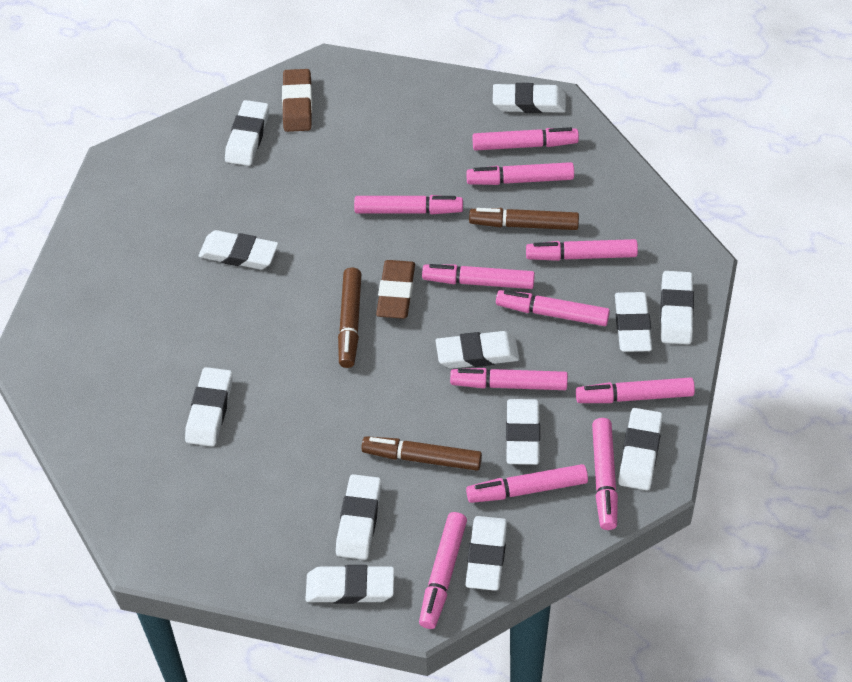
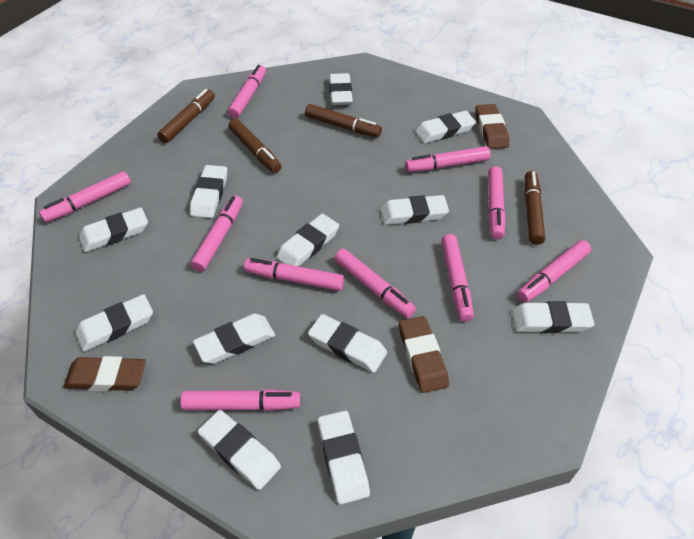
brown eraser: [282,69,312,132] [376,260,415,319] = 2 -> [63,356,146,391] [399,316,449,393] [475,104,509,149] = 3
brown marker: [338,268,361,368] [361,436,482,471] [469,208,579,230] = 3 -> [157,89,215,143] [228,119,281,173] [305,104,382,137] [524,171,545,245] = 4
pink marker: [354,195,463,214] [419,512,467,629] [422,264,535,289] [450,368,568,390] [466,162,574,185] [466,464,588,503] [472,127,579,151] [496,290,610,326] [526,239,638,261] [576,378,695,403] [592,418,618,530] = 11 -> [39,171,131,222] [181,389,300,411] [191,196,243,272] [228,65,266,118] [244,258,344,291] [334,249,416,318] [405,146,490,172] [441,234,474,322] [488,166,506,240] [517,240,591,303] = 10

